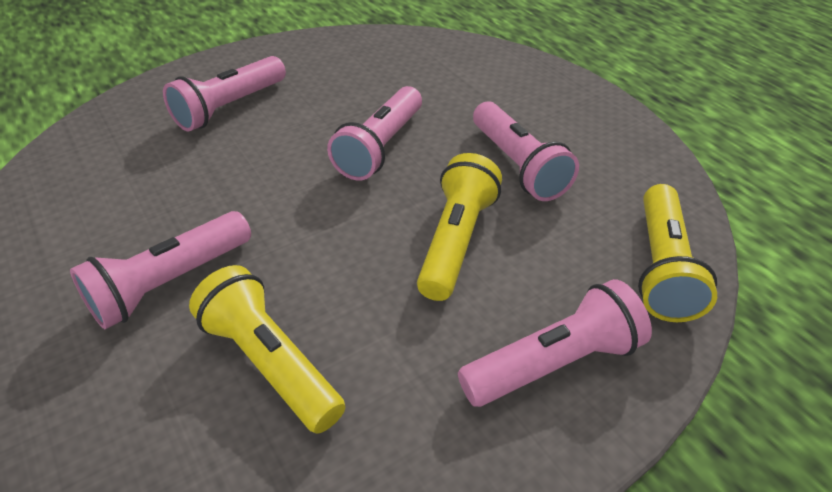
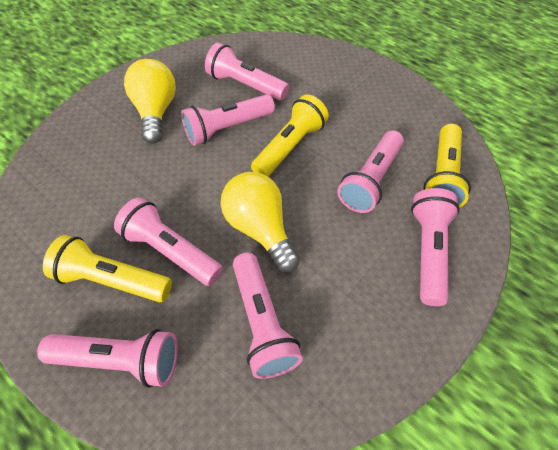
pink flashlight: [70,211,251,329] [163,56,286,131] [327,86,422,181] [458,279,652,407] [473,101,579,201] = 5 -> [37,329,178,388] [114,198,223,286] [181,94,275,146] [205,43,289,101] [233,253,303,379] [337,131,404,213] [411,188,460,306] = 7
yellow light bulb: none = 0 -> [124,59,176,144] [221,172,300,273] = 2

